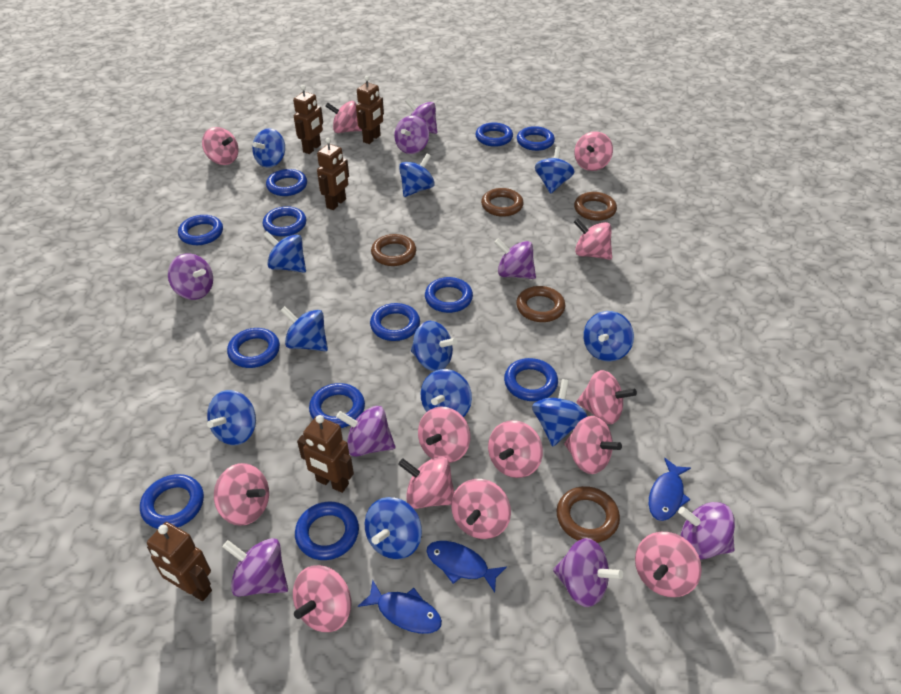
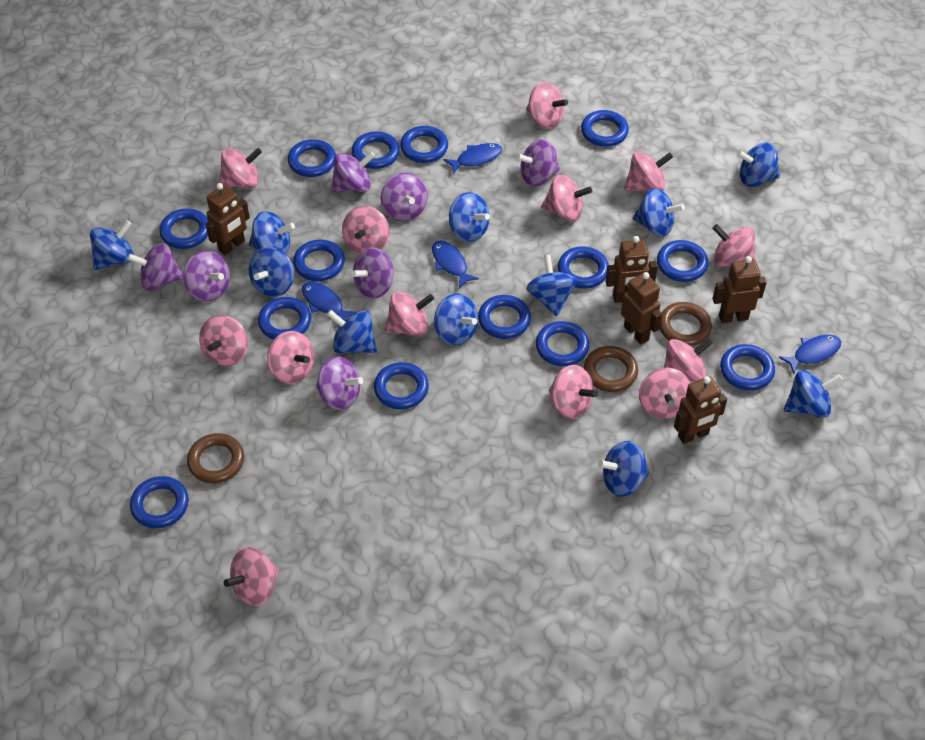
blue fish: [358,580,442,634] [426,541,507,592] [649,458,691,521] = 3 -> [302,282,357,320] [432,240,479,288] [443,143,502,174] [779,335,841,374] = 4
blue ring: [140,474,204,529] [178,215,223,245] [227,328,280,368] [262,206,306,237] [266,169,307,196] [295,502,359,560] [309,383,365,428] [370,303,420,341] [425,277,473,313] [475,123,513,147] [504,358,558,401] [517,126,555,151] = 12 -> [130,476,189,528] [160,208,208,249] [258,297,311,340] [288,139,336,177] [293,240,345,281] [352,131,400,169] [374,362,429,409] [400,126,448,163] [478,295,531,339] [536,321,589,366] [558,246,609,289] [581,110,629,147] [657,240,709,282] [720,344,775,391] = 14
brown ring: [371,234,416,266] [481,188,523,217] [516,286,565,322] [557,486,620,543] [574,192,617,221] = 5 -> [187,433,244,483] [584,346,638,392] [660,302,712,346] = 3
purple spinning top: [168,253,213,300] [222,538,288,597] [336,406,395,457] [394,115,429,154] [405,98,437,134] [494,239,536,279] [553,538,623,607] [678,502,735,560] = 8 -> [127,243,184,291] [183,250,230,302] [316,356,363,410] [331,152,375,192] [351,248,394,299] [381,173,428,221] [516,139,560,186] = 7

